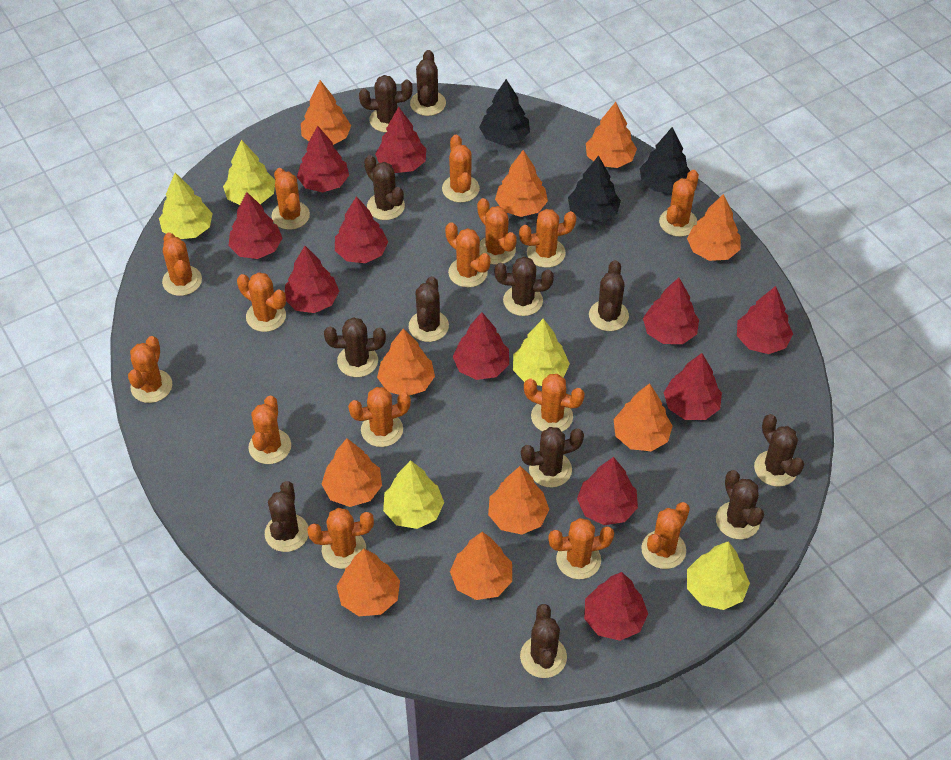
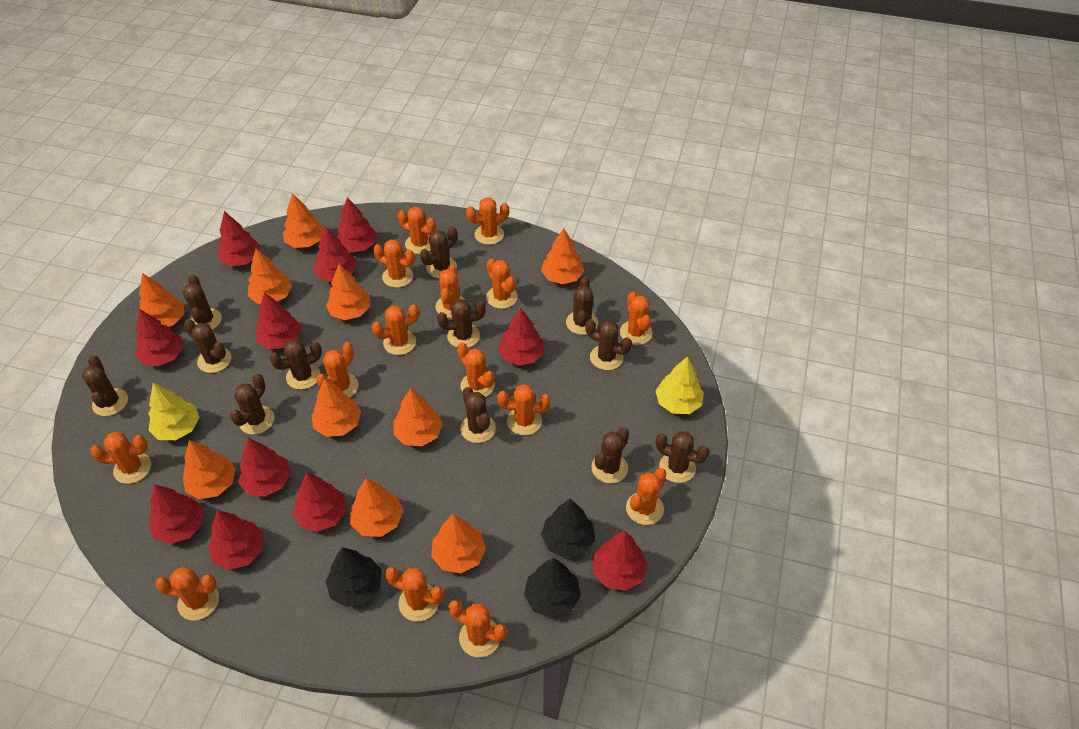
yellow tree: [159,173,213,239] [223,140,275,205] [383,460,444,529] [513,319,570,386] [687,541,750,610] = 5 -> [148,383,200,440] [655,356,704,414] = 2

